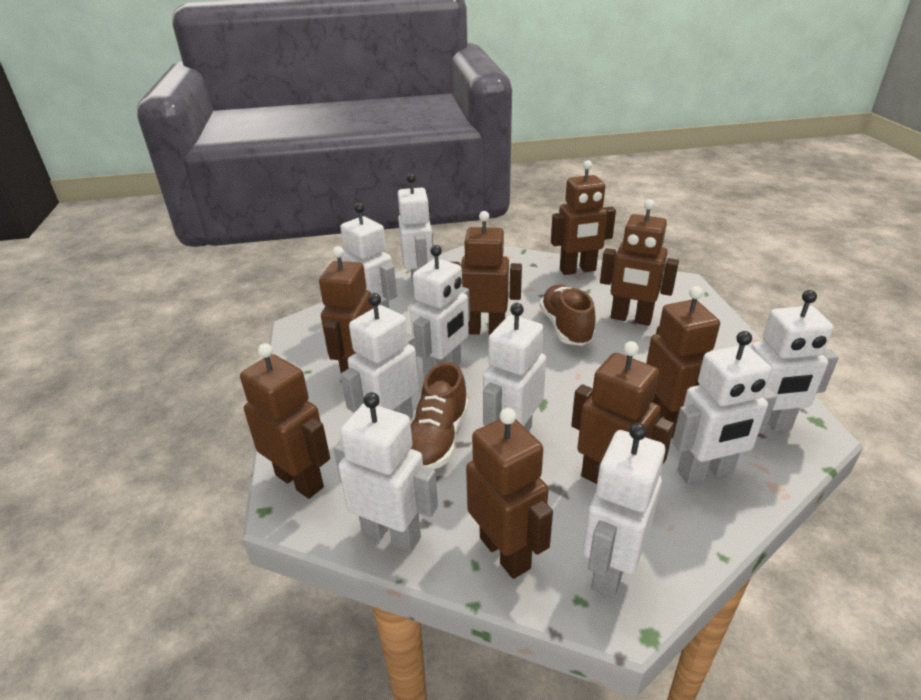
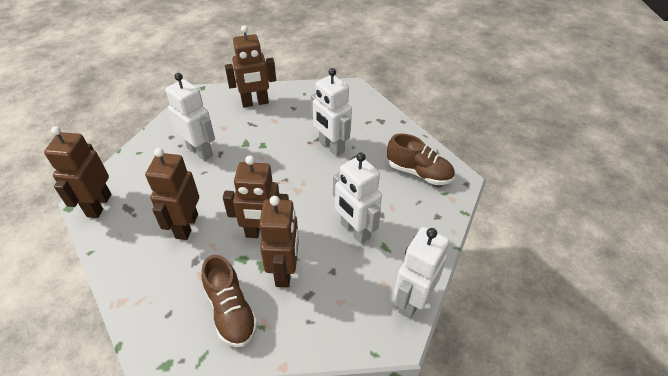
brown robot: [240,343,330,499] [319,246,373,373] [451,211,522,335] [466,408,553,579] [551,160,616,275] [571,341,675,484] [600,199,679,326] [646,286,720,438] = 8 -> [44,126,111,218] [145,148,199,240] [223,156,289,238] [225,25,276,108] [259,196,299,287] = 5
white robot: [334,392,438,553] [340,203,397,308] [341,293,419,419] [398,173,434,291] [410,245,470,379] [483,303,546,431] [583,423,666,598] [672,331,777,484] [751,290,839,434] = 9 -> [165,73,215,161] [311,68,352,156] [333,153,382,244] [394,227,449,319] = 4

